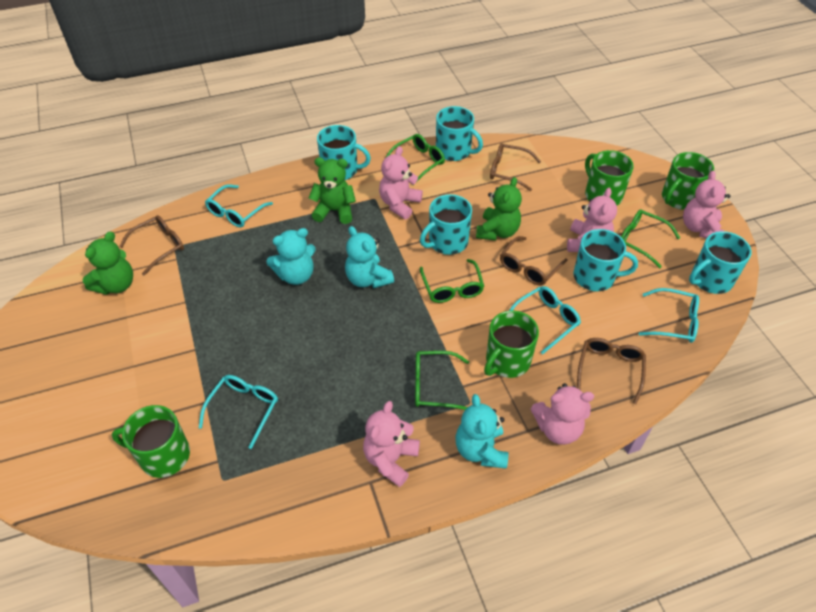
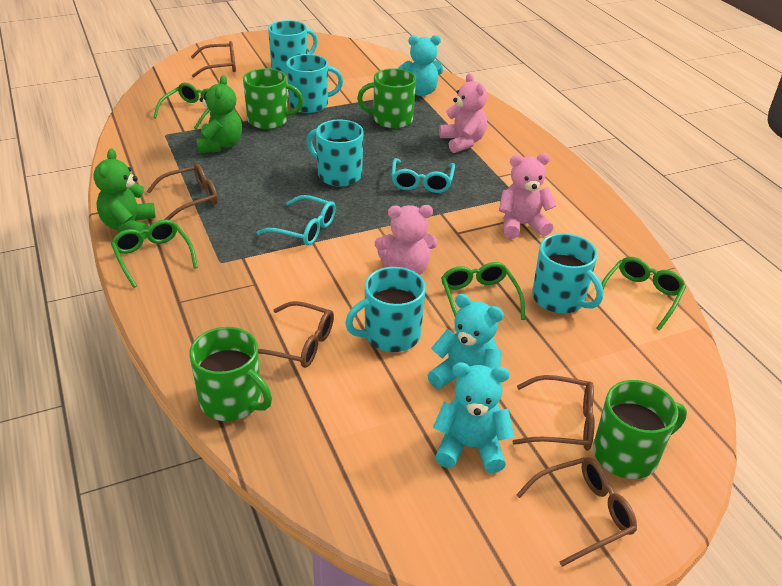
brown glasses: [119,215,184,275] [490,143,541,191] [500,236,567,286] [577,338,646,405] = 4 -> [147,164,218,220] [191,41,236,78] [258,301,334,368] [512,375,595,451] [516,457,637,567] = 5
green teddy bear: [82,231,133,295] [309,157,356,224] [476,177,522,241] = 3 -> [93,149,156,239] [197,75,242,153] = 2
pink teddy bear: [363,401,420,487] [379,146,423,219] [531,383,594,445] [567,188,617,252] [683,171,731,238] = 5 -> [375,205,438,275] [439,73,487,153] [499,153,557,239] = 3
turquoise glasses: [199,375,278,449] [205,185,273,228] [509,286,581,355] [639,288,699,343] = 4 -> [257,195,336,246] [391,158,455,193] = 2

